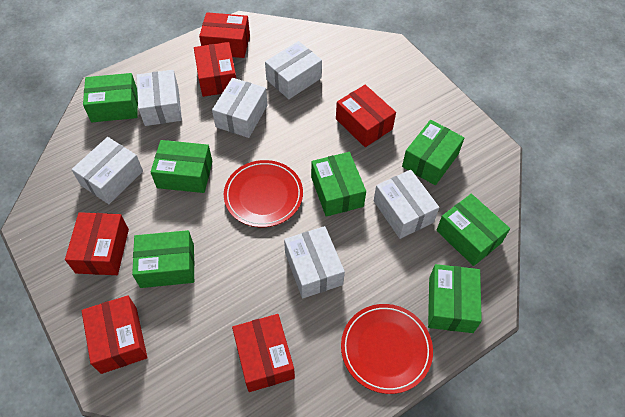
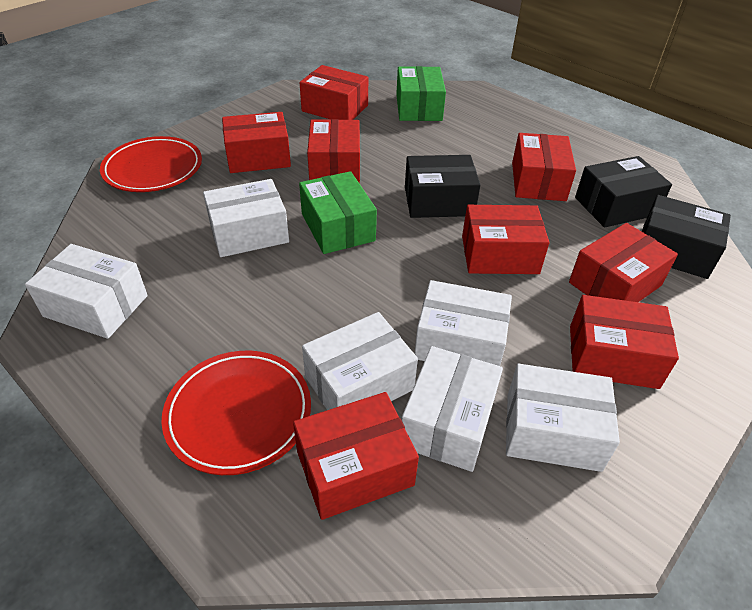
black box: none = 0 -> [405,155,480,218] [575,156,672,228] [642,195,731,279] = 3
green box: [83,73,138,122] [132,230,195,288] [151,140,213,193] [311,152,366,217] [402,120,464,185] [428,264,482,333] [436,194,510,266] = 7 -> [299,171,377,254] [396,66,446,121] = 2
red box: [65,212,129,275] [82,295,147,374] [194,42,236,97] [199,12,250,58] [232,314,295,392] [336,85,396,147] = 6 -> [222,112,291,173] [293,392,419,520] [300,65,368,120] [307,119,360,183] [462,205,549,274] [512,133,576,201] [569,223,678,302] [570,295,679,389] = 8

